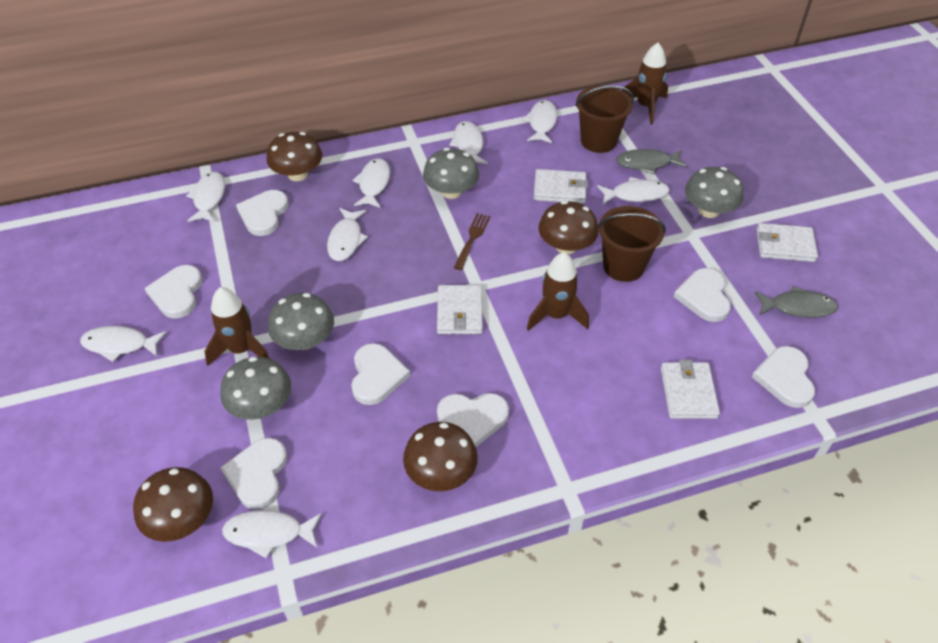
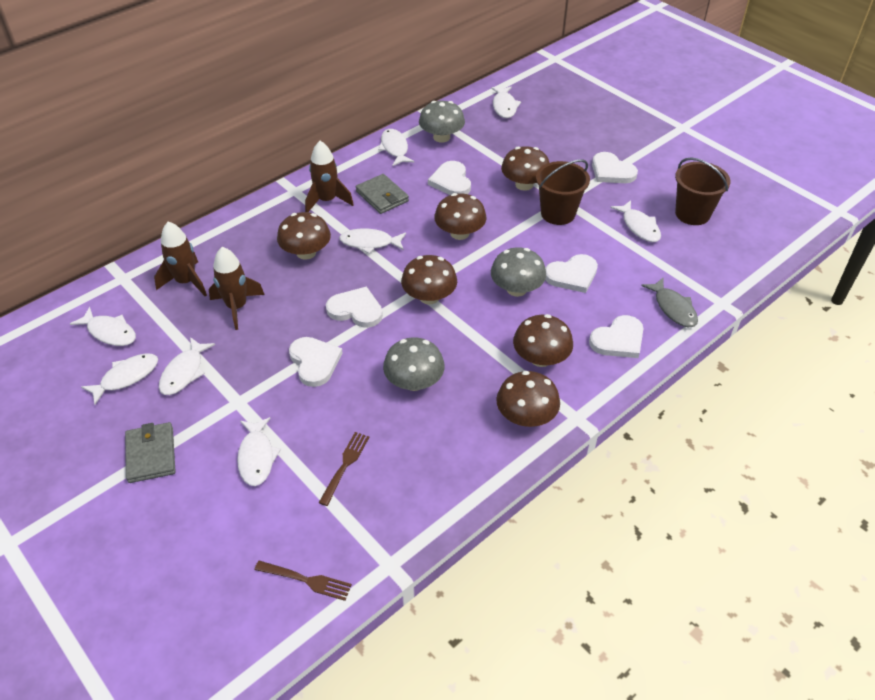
brown fork: [454,213,490,270] = 1 -> [254,561,352,601] [319,432,369,506] = 2
brown mushroom: [133,467,213,542] [266,132,322,181] [403,422,478,491] [538,201,599,254] = 4 -> [277,212,331,260] [401,255,457,305] [434,193,486,240] [496,371,560,427] [501,146,549,191] [513,314,573,367] = 6
grey fish: [616,149,687,174] [754,286,838,318] = 2 -> [641,278,698,327] = 1
grey mushroom: [220,357,291,420] [268,293,334,350] [423,148,479,199] [685,167,743,218] = 4 -> [383,337,445,391] [419,101,465,143] [491,247,546,297] = 3
grey wallet: none = 0 -> [125,422,176,483] [356,174,409,214] = 2
white heart: [145,265,202,319] [220,438,287,510] [236,190,289,236] [351,343,410,405] [437,393,509,447] [673,268,731,322] [752,346,815,408] = 7 -> [289,337,343,387] [326,286,383,328] [428,161,471,195] [545,254,598,293] [589,315,644,358] [592,152,638,183] = 6
white wallet: [437,285,483,334] [534,169,588,204] [661,360,720,419] [757,223,818,262] = 4 -> none = 0

